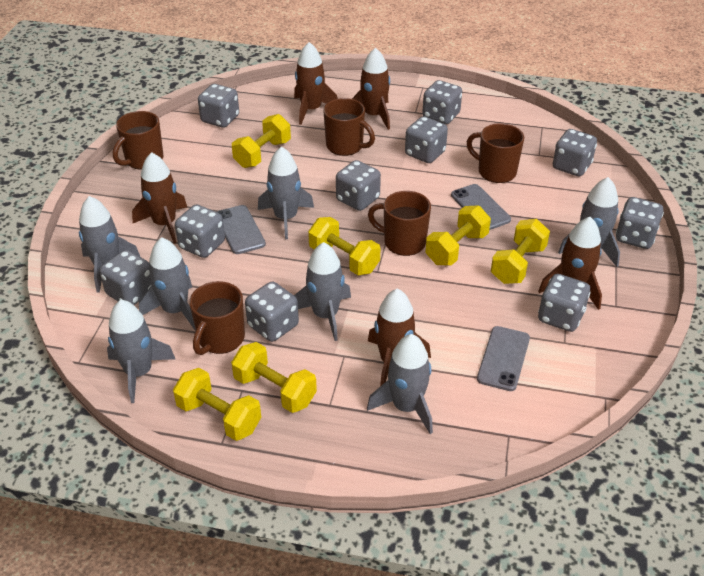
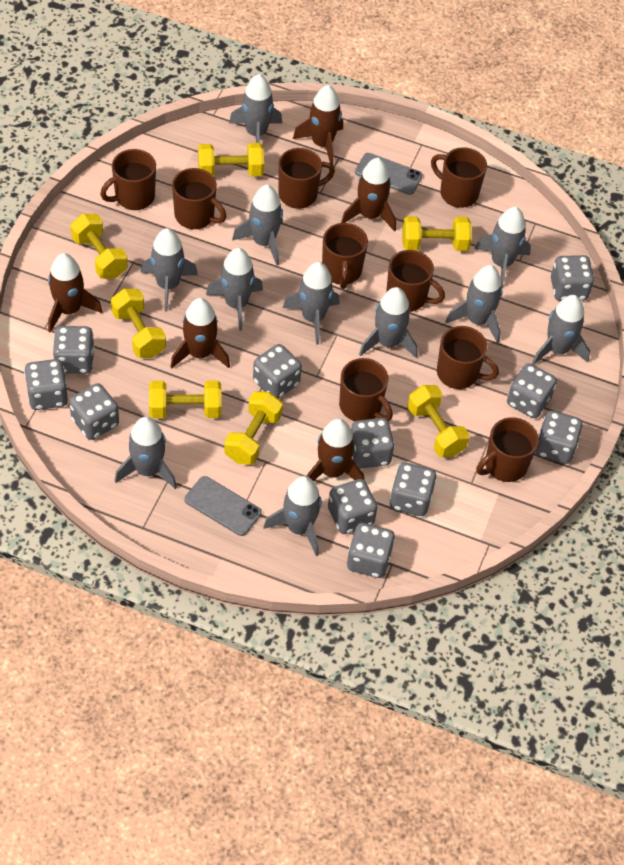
brown mug: [113,111,163,170] [189,281,245,355] [323,98,375,156] [368,191,431,256] [467,123,524,183] = 5 -> [100,149,156,210] [172,168,226,229] [278,148,335,209] [322,223,368,289] [339,358,393,421] [386,250,445,312] [431,147,487,208] [437,326,499,389] [477,417,539,482] = 9
grey dice: [99,250,151,305] [175,205,225,258] [198,84,239,128] [245,282,299,342] [336,160,381,211] [405,116,448,163] [422,80,462,124] [538,274,590,332] [553,129,597,176] [616,197,664,249] = 10 -> [24,359,68,410] [53,326,95,374] [69,383,119,440] [253,344,302,399] [328,479,377,534] [347,523,395,578] [351,418,395,469] [389,462,436,516] [507,363,557,418] [536,411,582,464] [551,255,594,301] = 11
grey phone: [217,205,266,254] [451,184,511,230] [477,326,530,391] = 3 -> [185,476,262,536] [355,153,423,195] = 2
grey rocket: [79,196,140,293] [107,300,175,403] [139,237,196,331] [258,146,314,239] [294,242,351,341] [367,334,433,434] [558,177,620,267] = 7 -> [115,417,177,489] [140,228,198,311] [206,248,263,331] [229,74,282,143] [232,185,283,266] [264,476,322,556] [283,262,340,345] [359,287,418,358] [446,265,503,343] [475,207,531,287] [532,295,590,365] = 11
yellow dumbbell: [173,368,261,441] [231,342,317,413] [232,114,291,168] [308,217,380,275] [425,205,491,266] [491,219,550,284] = 6 -> [70,214,128,279] [111,289,166,358] [149,381,222,418] [198,143,264,176] [224,391,283,465] [402,216,472,251] [407,385,469,457] = 7

